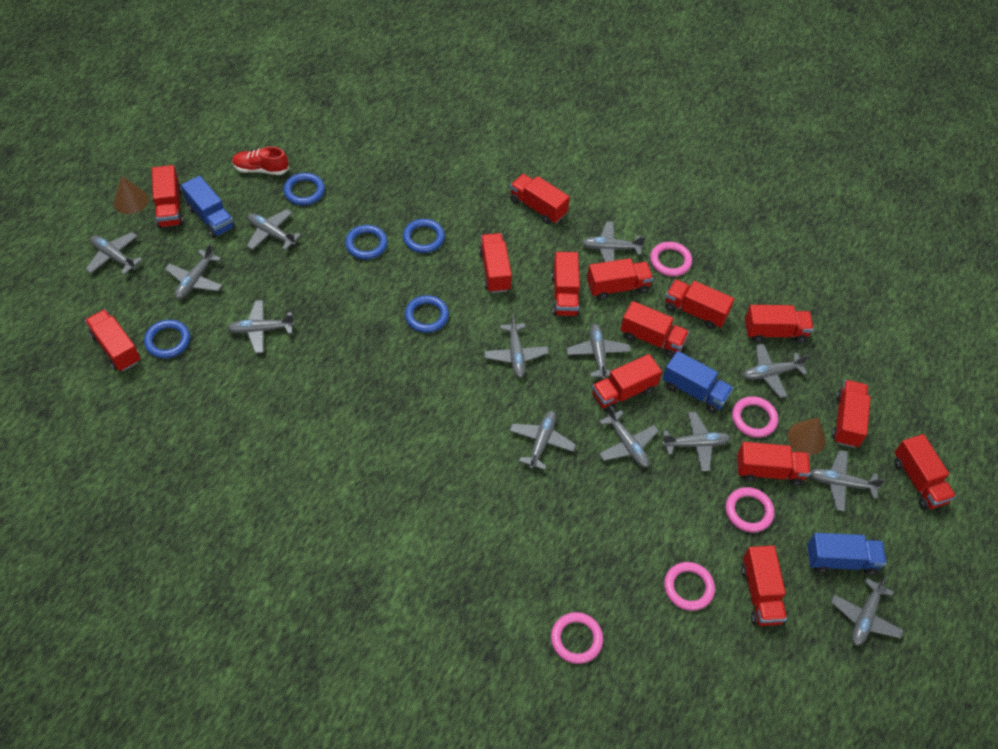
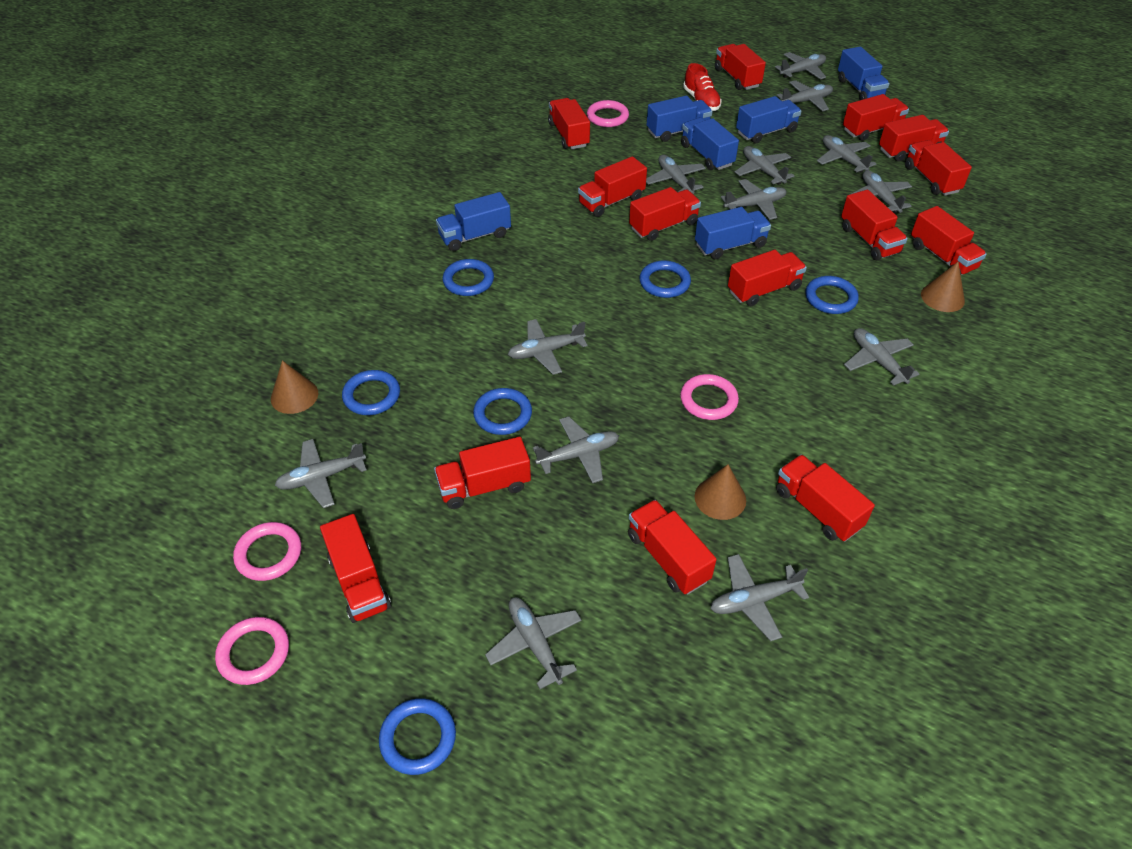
blue ring: [144,320,190,358] [283,173,325,205] [345,225,388,259] [403,219,445,253] [405,295,449,333] = 5 -> [342,370,400,415] [379,698,456,775] [443,259,494,296] [473,388,532,435] [640,260,691,298] [805,276,859,314] = 6
blue truck: [181,175,235,238] [663,351,733,413] [807,533,887,575] = 3 -> [436,192,511,251] [647,96,712,142] [681,117,739,170] [695,207,771,259] [736,96,801,143] [838,47,890,100] = 6
brown cone: [114,176,149,214] [788,417,826,455] = 2 -> [271,360,318,414] [695,464,746,520] [921,262,965,312] = 3
pink ring: [551,612,603,664] [650,242,692,276] [664,562,715,611] [726,487,774,532] [732,396,778,438] = 5 -> [215,617,289,685] [233,522,301,581] [587,100,629,127] [680,374,739,420] = 4

